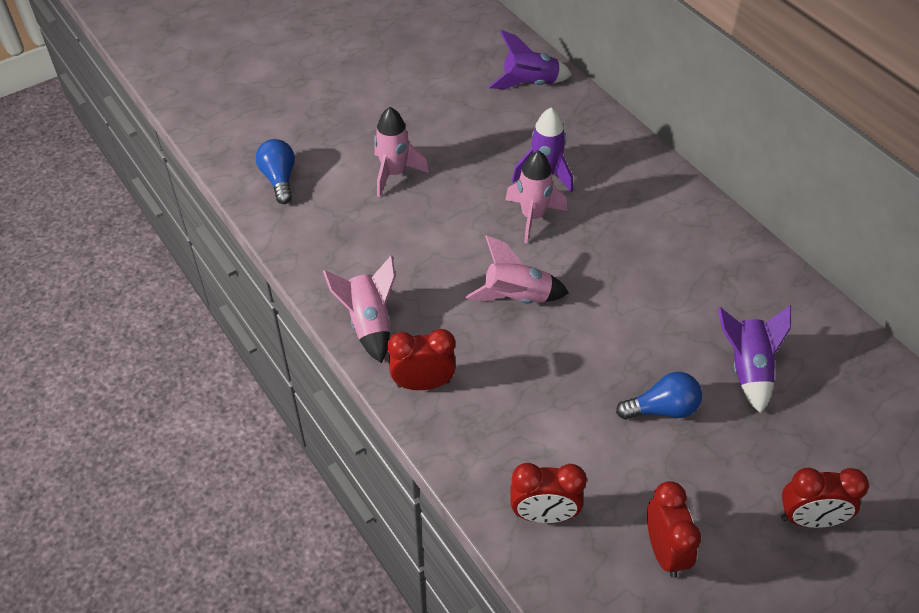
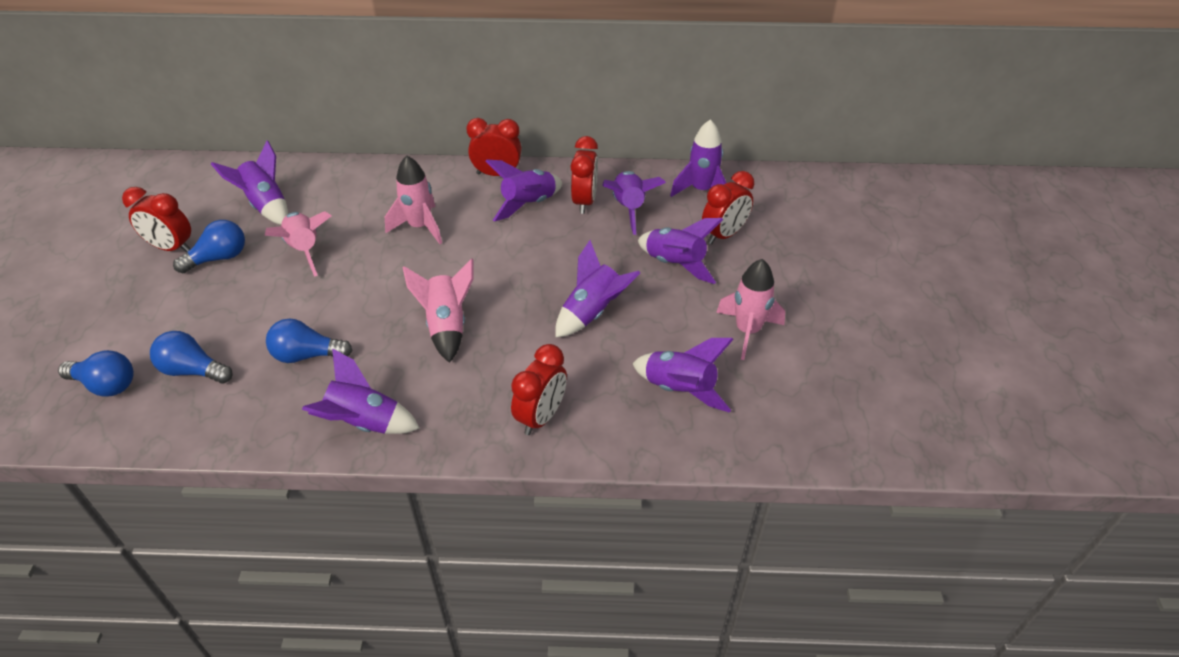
blue light bulb: [256,139,295,204] [616,372,702,420] = 2 -> [58,350,134,397] [150,331,233,384] [173,220,245,273] [266,318,353,363] = 4
purple rocket: [488,30,572,89] [512,107,573,192] [718,305,791,414] = 3 -> [211,140,288,225] [302,348,420,434] [485,160,562,222] [556,240,640,337] [603,171,666,235] [632,338,734,413] [638,218,723,284] [670,119,726,197] = 8
red clock: [387,329,456,390] [511,463,587,523] [647,481,701,578] [781,467,869,528] = 4 -> [122,187,191,252] [467,118,521,176] [511,344,567,435] [571,136,598,214] [702,171,754,244] = 5

